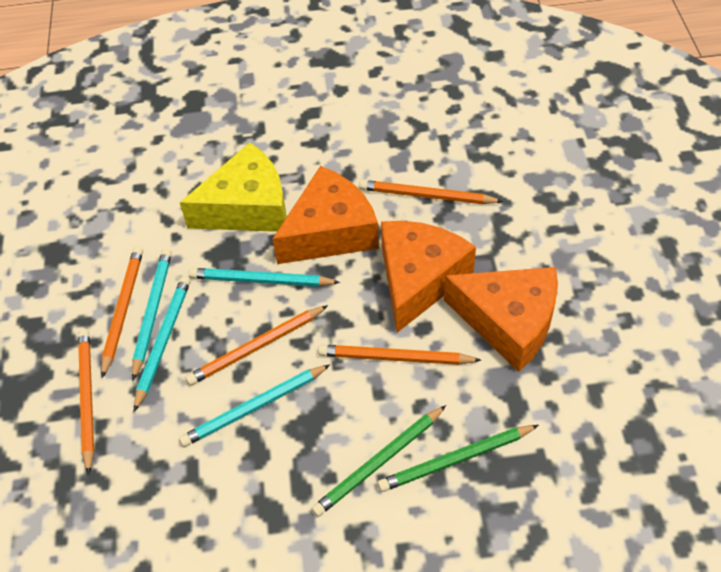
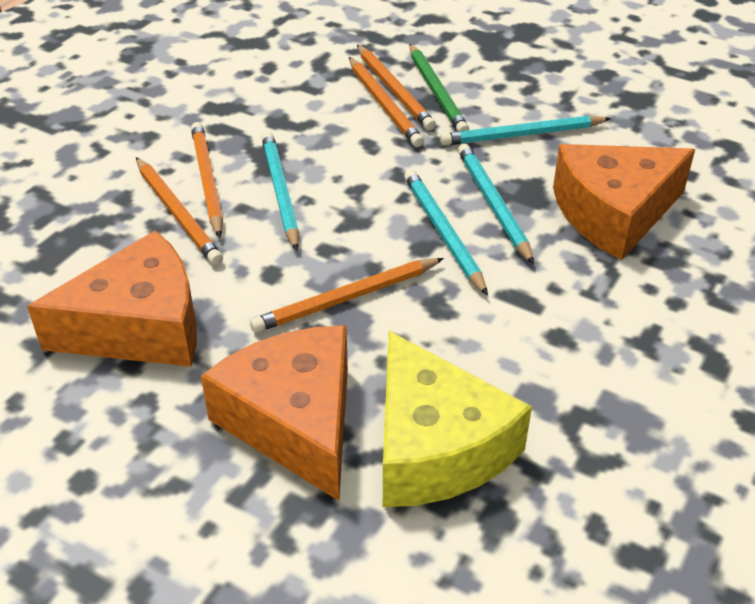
green pencil: [311,405,446,517] [377,425,539,492] = 2 -> [409,44,469,131] = 1

